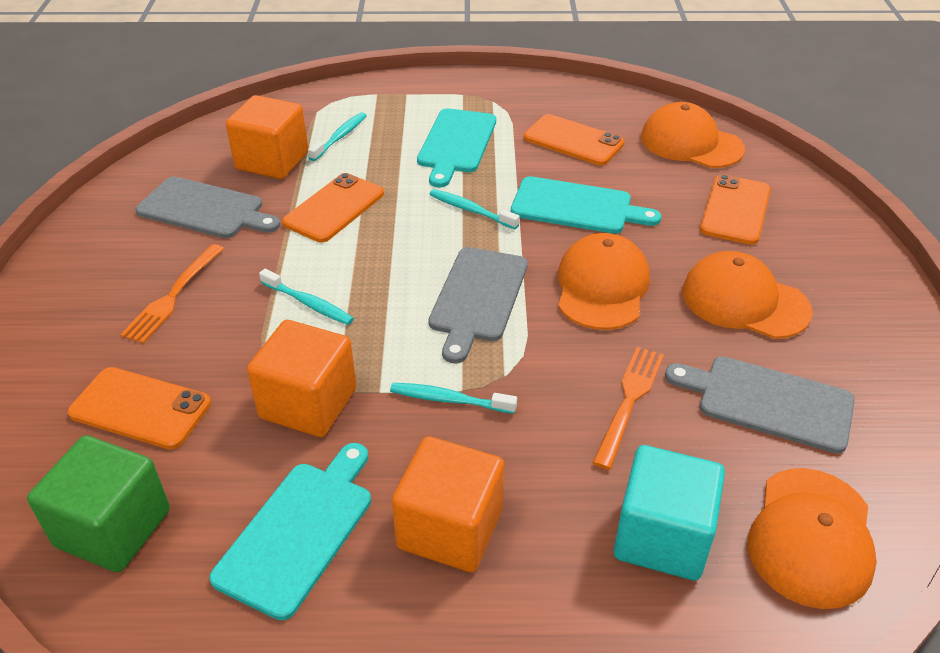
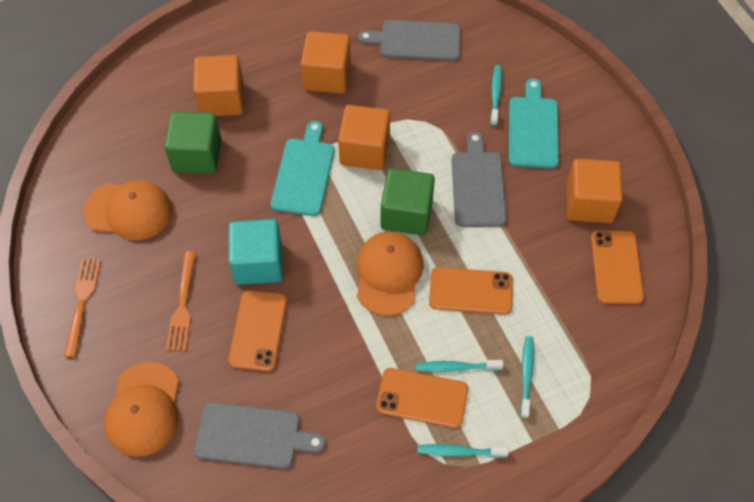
green cube: [27,435,170,572] = 1 -> [164,111,222,174] [381,168,435,236] = 2
orange cap: [558,233,650,330] [641,102,745,168] [682,251,813,339] [748,468,877,609] = 4 -> [83,180,172,240] [104,362,179,457] [357,231,424,316] = 3
orange cube: [226,95,308,179] [247,320,356,437] [392,436,504,572] = 3 -> [193,55,244,116] [301,31,351,94] [338,105,390,170] [566,159,623,223] = 4
turquoise cutting board: [209,443,371,621] [417,108,496,187] [511,176,661,234] = 3 -> [271,121,334,216] [509,78,559,169] = 2

